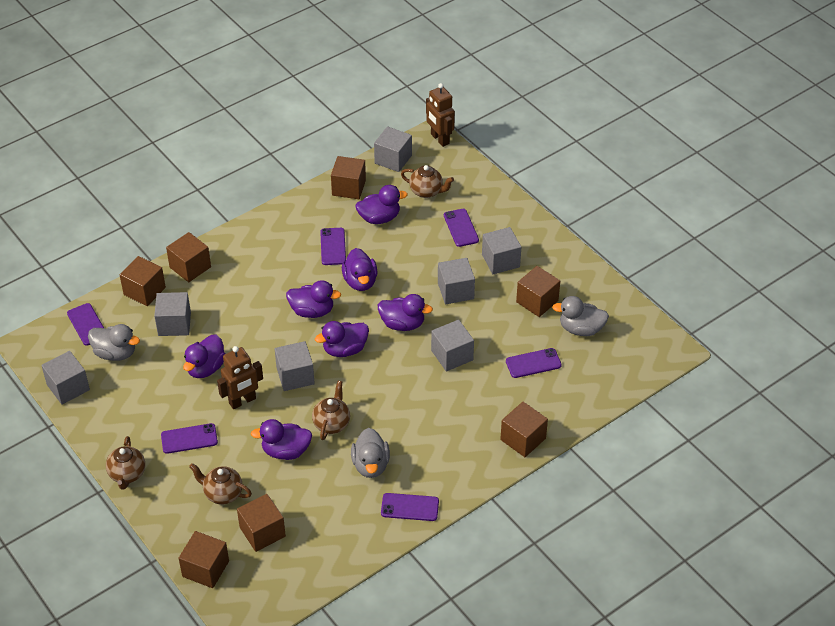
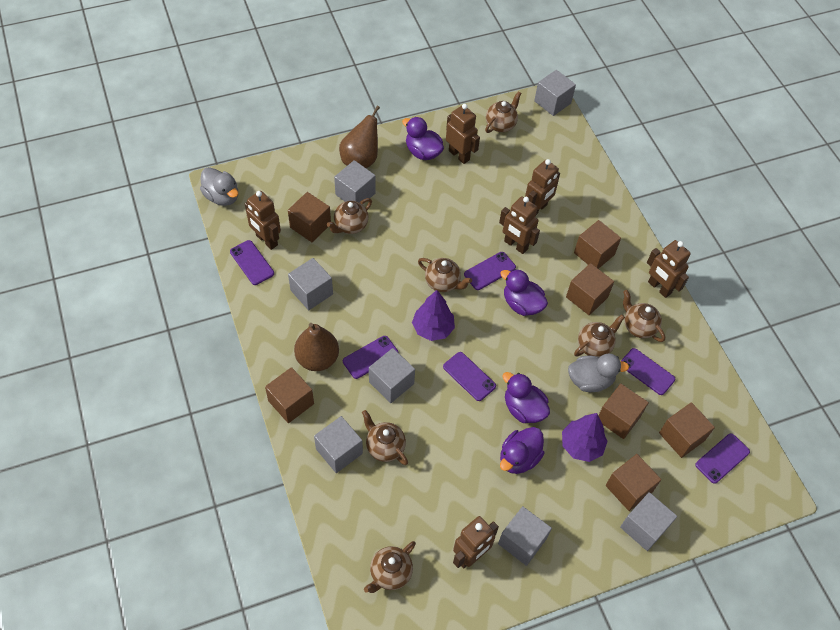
brown pear: none = 0 -> [294,323,339,371] [339,106,380,168] = 2
brown robot: [217,346,263,409] [426,83,455,147] = 2 -> [245,191,281,250] [446,104,480,164] [453,516,499,568] [499,196,540,254] [525,159,560,215] [647,240,691,298] = 6
brown teapot: [106,436,145,490] [189,463,252,505] [312,381,350,440] [401,165,454,198] = 4 -> [327,198,372,234] [362,410,408,465] [364,541,416,593] [418,258,472,292] [485,91,521,133] [574,315,625,358] [623,290,665,342] = 7
grey duck: [88,324,140,361] [351,428,390,478] [552,296,609,336] = 3 -> [200,167,238,206] [568,354,629,392] = 2
purple duck: [183,335,226,378] [251,419,312,460] [286,280,341,318] [315,321,369,357] [342,248,378,291] [355,185,408,224] [378,294,433,331] = 7 -> [402,117,444,160] [500,269,548,316] [500,427,545,474] [502,372,550,423] = 4
purple tree: none = 0 -> [412,290,455,341] [562,413,608,462] = 2

